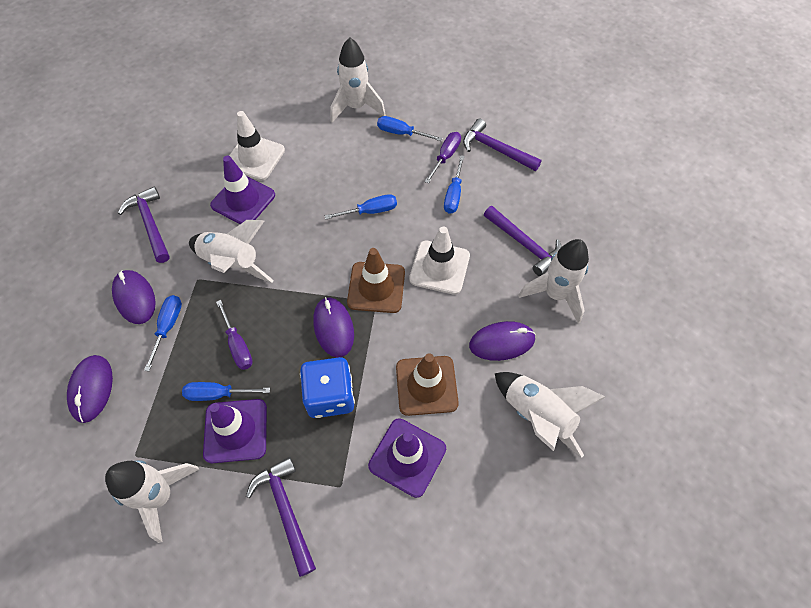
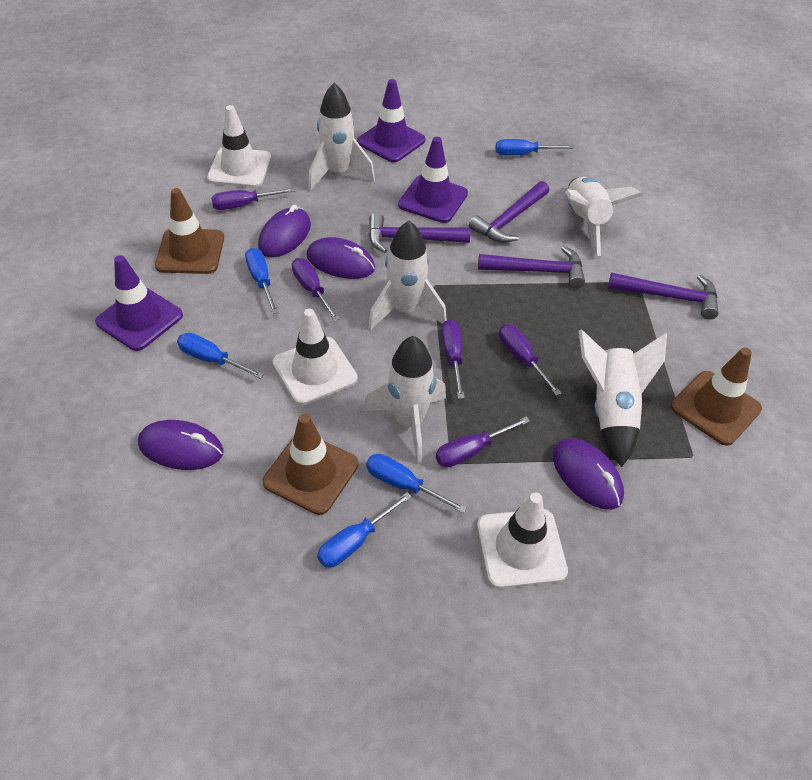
blue dice: [300,357,355,418] = 1 -> none = 0
brown traffic cone: [347,248,405,313] [396,353,459,416] = 2 -> [155,188,224,274] [262,414,358,515] [671,347,762,446] = 3
purple screwdriver: [216,300,253,370] [424,132,461,184] = 2 -> [211,188,295,210] [292,258,340,321] [436,416,530,467] [441,319,465,399] [499,324,562,396] = 5
white traffic cone: [229,111,285,181] [409,227,470,295] = 2 -> [207,105,271,188] [272,309,358,405] [477,492,568,589] = 3

